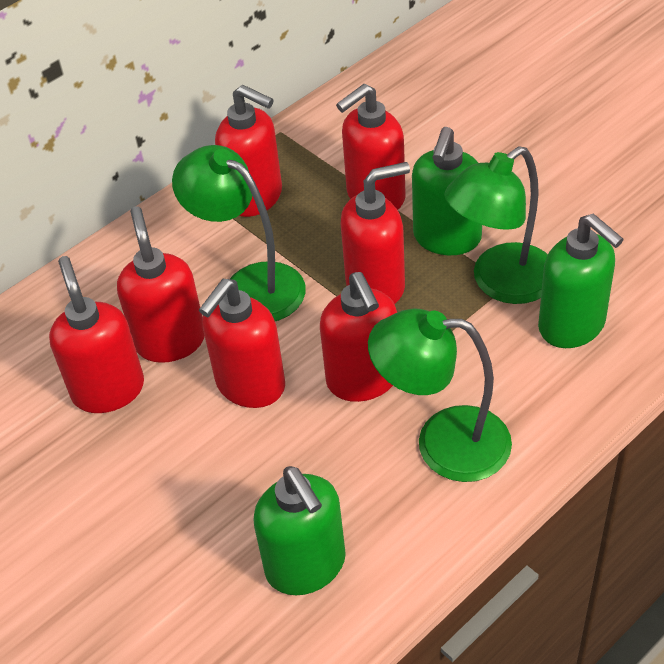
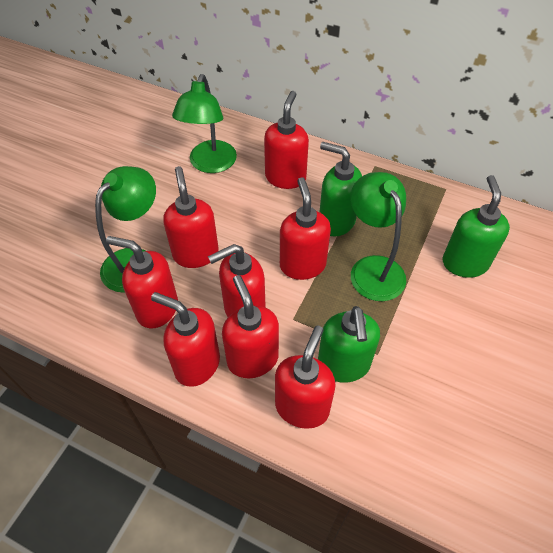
red soap dispenser: [49,256,144,413] [117,206,205,363] [199,279,285,408] [215,85,282,217] [320,272,397,402] [336,84,406,210] [341,162,410,304] = 7 -> [106,236,178,329] [151,292,220,387] [163,166,219,268] [208,244,266,317] [222,275,279,378] [264,91,309,189] [275,326,336,429] [280,177,331,280] = 8

